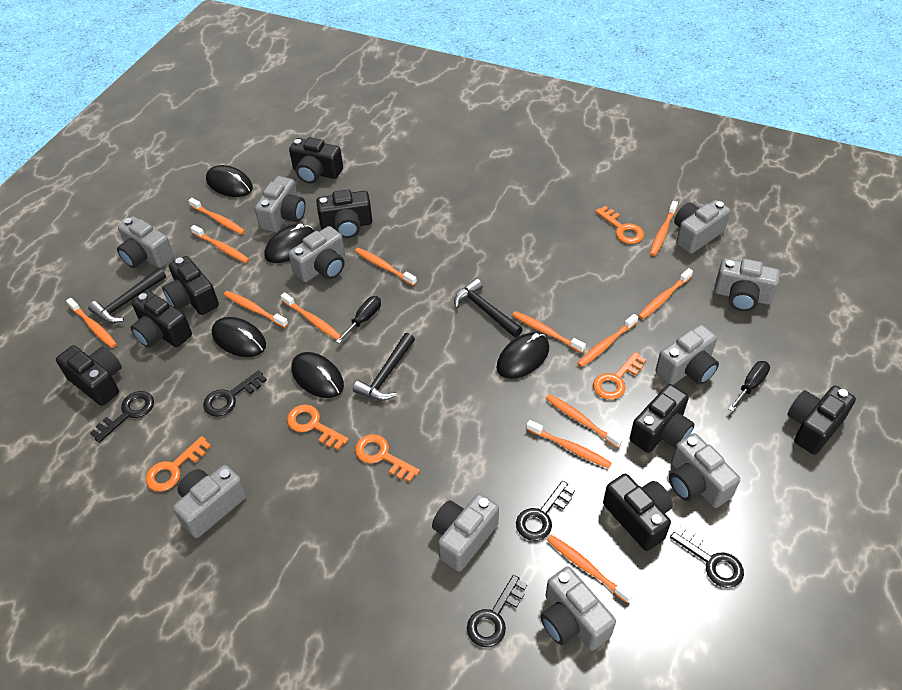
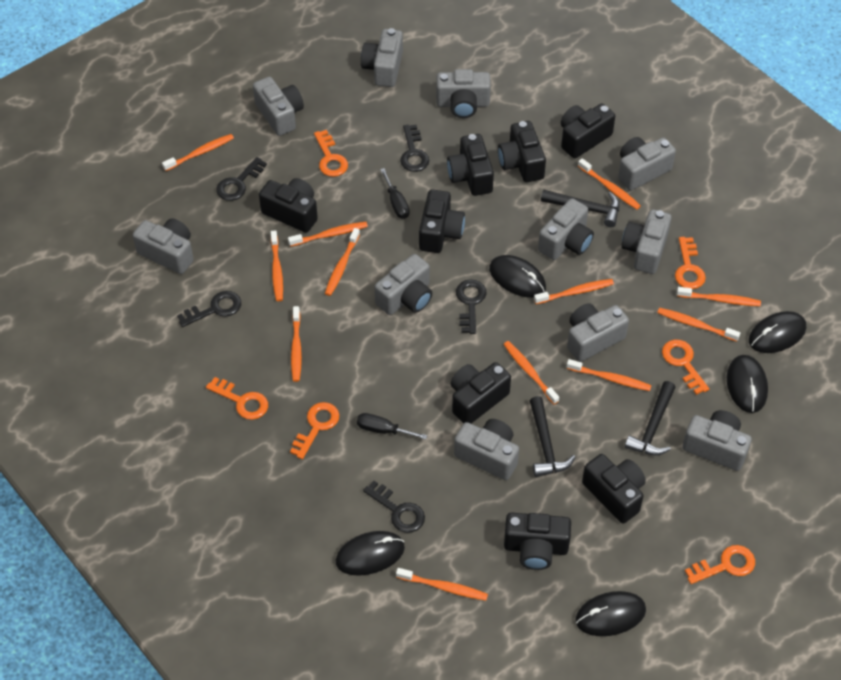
grey camera: [117,216,174,268] [173,465,247,538] [255,176,306,232] [289,226,345,282] [432,493,499,572] [540,566,616,651] [656,324,719,385] [669,433,740,508] [674,200,731,254] [714,258,780,311] = 10 -> [133,218,194,274] [253,77,304,136] [361,28,403,87] [375,254,432,315] [436,69,491,118] [454,419,519,480] [538,198,594,260] [567,303,629,362] [618,137,676,191] [621,209,671,274] [682,410,752,471] = 11
orange key: [146,436,211,492] [287,404,348,450] [355,434,420,482] [593,352,646,400] [595,206,644,244] = 5 -> [206,377,268,420] [290,402,339,459] [314,130,348,177] [662,340,709,395] [675,237,706,289] [685,545,755,584] = 6
orange toothbrush: [66,298,117,348] [188,198,245,234] [191,225,250,263] [224,291,288,328] [281,292,341,340] [355,248,417,286] [512,311,586,353] [527,420,611,468] [546,394,623,448] [547,535,633,603] [577,314,638,367] [638,268,693,319] [650,201,678,256] = 13 -> [162,134,234,171] [271,230,283,301] [288,222,368,247] [291,306,302,382] [325,228,360,296] [396,568,488,601] [503,341,559,404] [534,279,614,304] [567,359,651,391] [578,158,641,210] [657,308,740,341] [677,287,761,306] = 12

